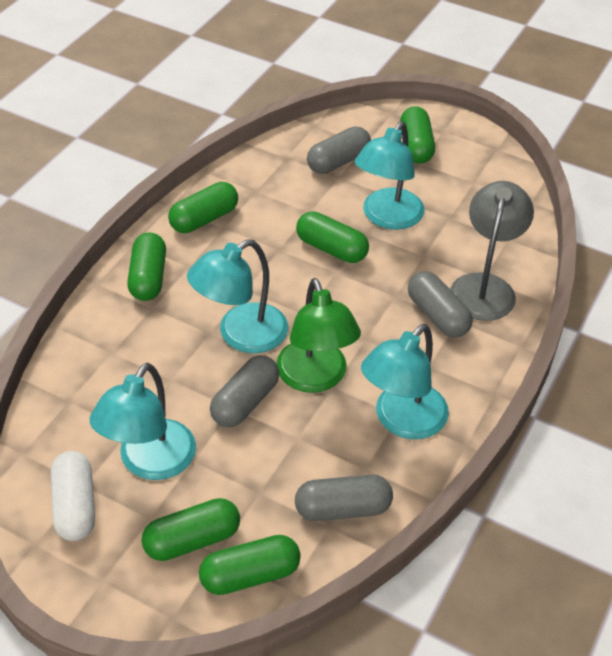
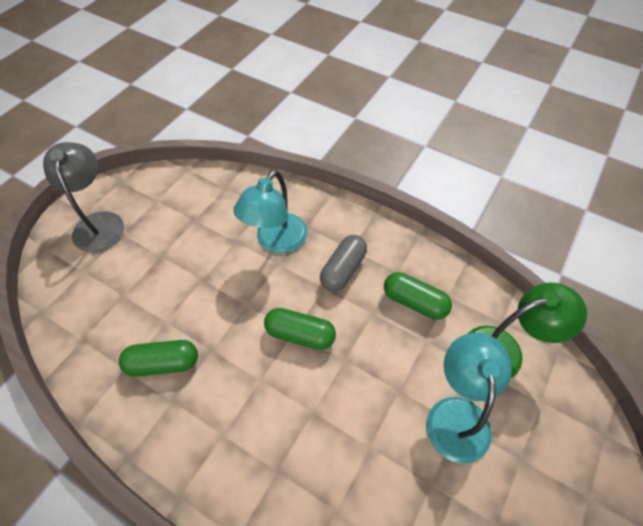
green capsule: [127,233,166,301] [142,498,240,561] [168,182,238,233] [199,535,301,595] [296,211,369,263] [400,106,435,164] = 6 -> [119,340,198,377] [264,308,336,350] [384,272,452,320] = 3
grey capsule: [210,355,280,427] [295,475,393,521] [307,126,371,174] [408,271,473,338] = 4 -> [320,235,367,292] = 1
turquoise lamp: [90,363,196,480] [187,239,288,353] [355,122,425,230] [361,324,449,439] = 4 -> [233,170,308,254] [426,333,512,464] = 2
white capsule: [51,451,95,541] = 1 -> none = 0

